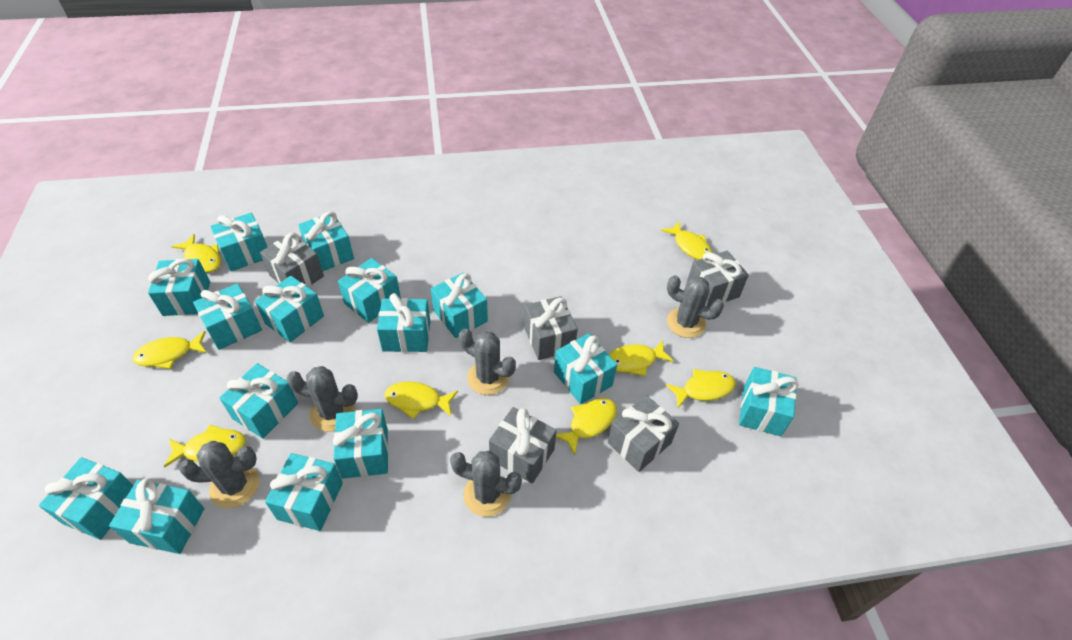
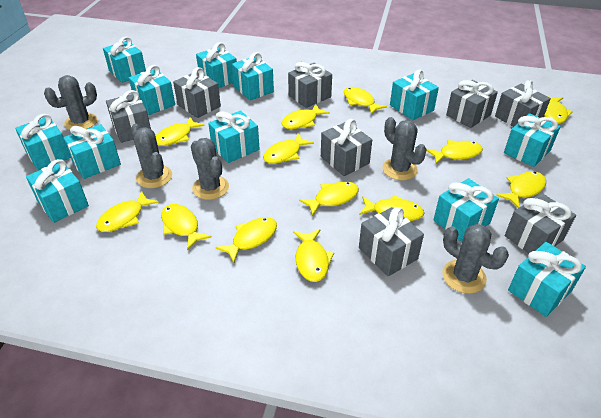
grey gift: [260,233,324,287] [489,407,557,484] [524,296,578,360] [608,395,679,472] [687,251,749,307] = 5 -> [106,90,151,143] [173,67,221,118] [288,62,332,108] [321,119,372,176] [359,207,424,276] [446,80,498,128] [495,80,551,127] [505,193,576,254] = 8
turquoise gift: [39,457,133,540] [109,479,204,554] [148,258,210,316] [193,283,262,350] [210,213,267,271] [220,363,298,439] [255,276,324,342] [265,453,343,531] [298,211,354,271] [333,409,388,478] [338,258,401,323] [377,293,430,352] [431,273,488,338] [554,333,617,404] [739,367,798,436] = 15 -> [15,114,71,170] [26,159,89,223] [63,124,121,179] [103,36,146,83] [129,65,175,115] [196,42,237,88] [208,111,260,163] [232,52,274,101] [390,70,439,120] [433,178,499,242] [504,113,561,167] [508,242,586,317] = 12
yellow fish: [132,331,207,369] [164,425,246,468] [171,234,221,273] [385,382,458,419] [556,398,617,455] [609,340,674,376] [661,222,712,260] [666,369,736,408] = 8 -> [96,191,159,232] [156,117,205,146] [161,204,212,250] [215,217,277,263] [263,134,314,164] [282,104,330,129] [293,229,334,282] [299,181,359,216] [344,87,387,115] [359,195,424,221] [426,140,483,164] [496,171,546,208] [544,95,573,124] = 13

